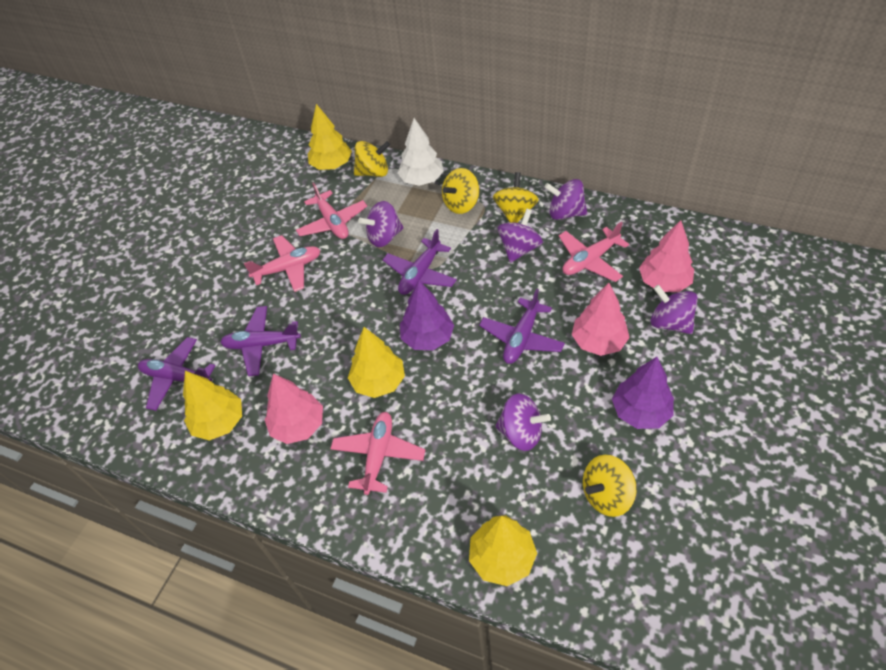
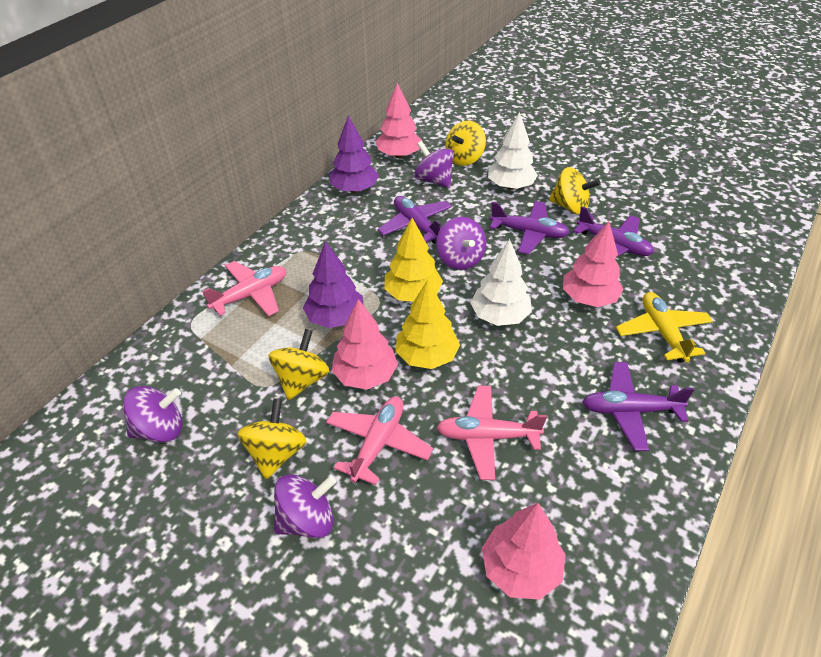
pink plane: [244,235,320,292] [296,182,367,239] [330,412,425,495] [559,222,629,282] = 4 -> [202,261,286,317] [326,397,433,485] [436,385,547,480] = 3
pink tree: [265,374,323,444] [572,283,630,356] [639,220,694,292] = 3 -> [331,299,398,390] [376,83,423,158] [482,503,566,600] [563,221,624,307] = 4
purple spinning top: [358,201,404,247] [495,394,551,451] [498,208,543,263] [544,179,587,220] [651,285,698,334] = 5 -> [123,386,182,442] [274,474,336,538] [415,141,454,188] [436,217,486,270] = 4
white tree: [398,118,444,186] = 1 -> [470,239,532,326] [488,112,538,190] = 2
yellow plane: none = 0 -> [616,292,713,363] = 1
yellow tree: [183,371,242,441] [308,104,352,170] [348,327,405,398] [469,515,537,586] = 4 -> [384,218,443,302] [396,280,460,369] = 2

